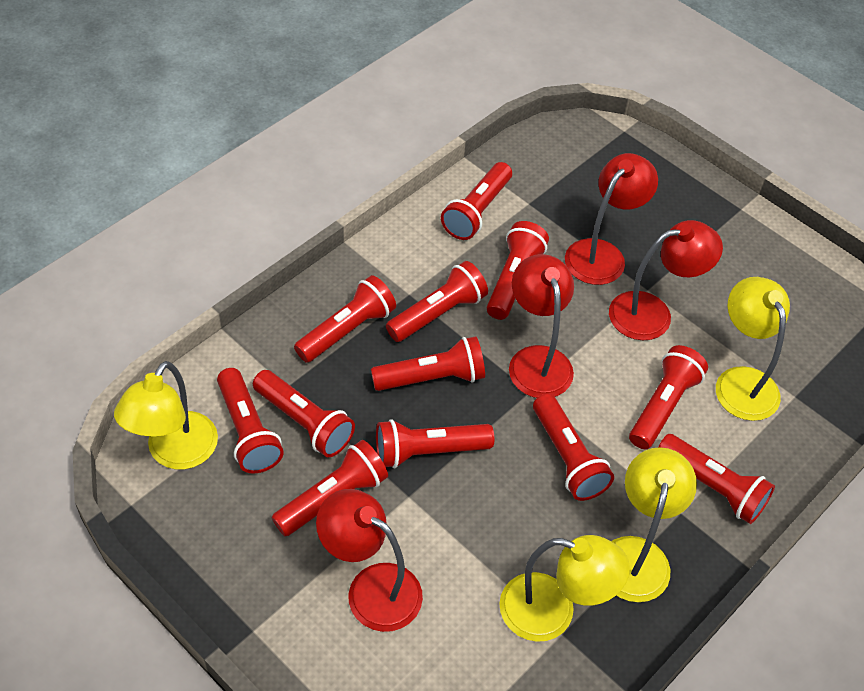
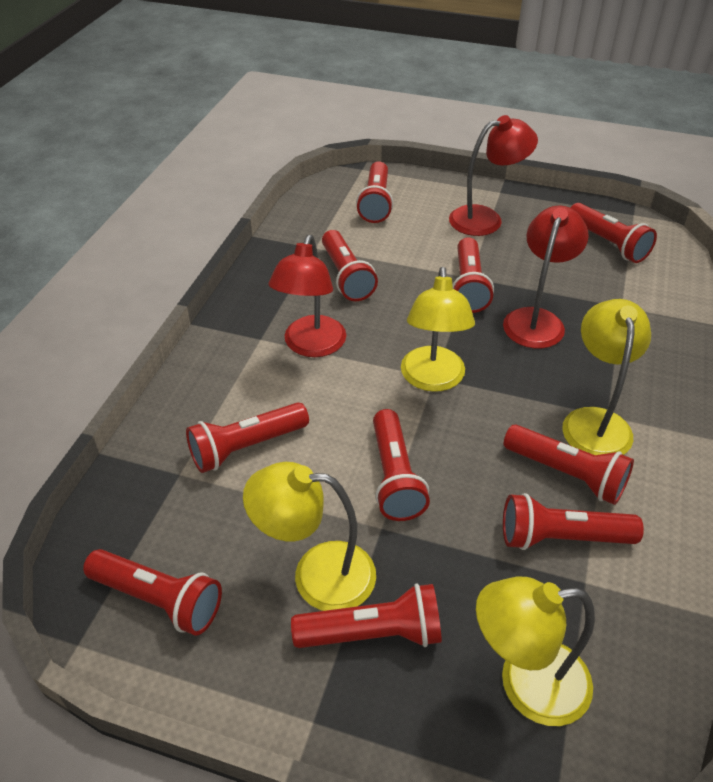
red flashlight: [217,368,284,473] [253,370,355,457] [272,440,388,536] [294,275,396,363] [371,336,485,391] [376,419,494,468] [386,261,488,342] [441,162,512,240] [487,221,549,320] [533,393,614,501] [629,345,708,449] [658,434,775,524] = 12 -> [83,549,222,635] [186,402,309,473] [291,584,442,648] [322,230,378,301] [356,162,393,223] [373,409,430,521] [453,237,494,313] [503,493,644,550] [504,425,634,505] [570,203,657,263] = 10
red lamp: [316,489,423,632] [509,254,574,398] [565,153,658,285] [609,220,723,340] = 4 -> [269,235,346,357] [449,115,538,236] [503,205,589,348] = 3

